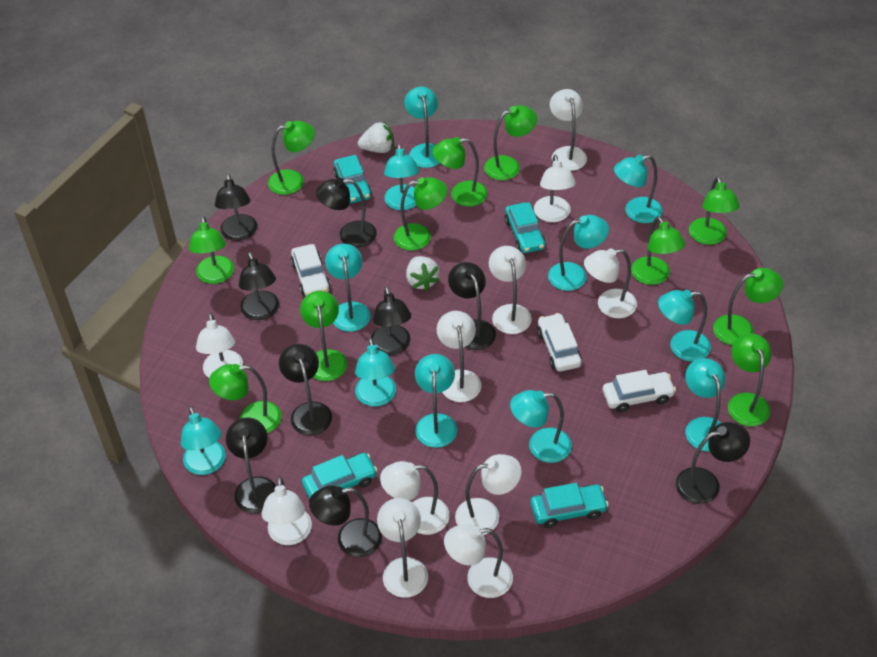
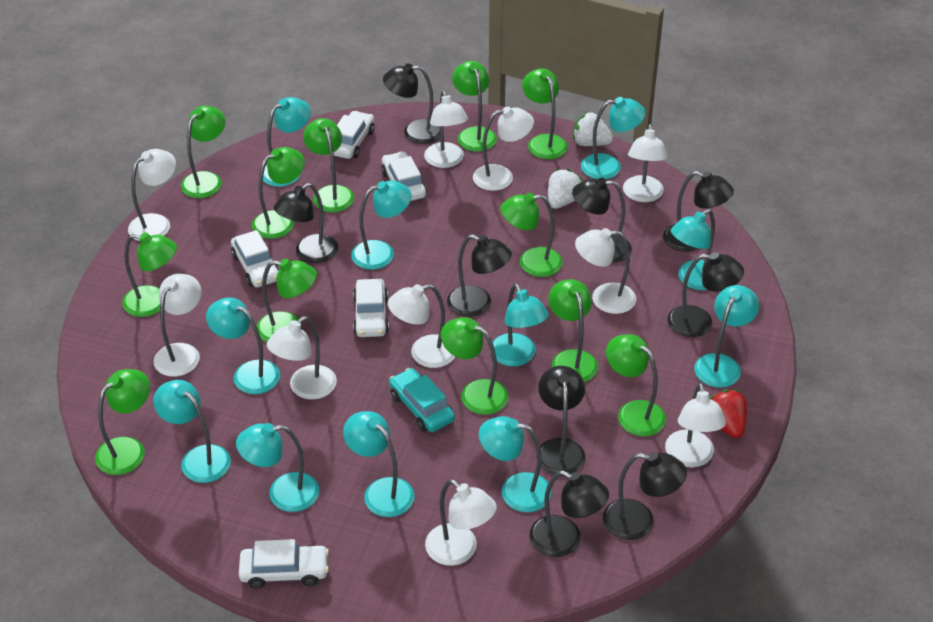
green lamp: [189,216,234,284] [209,364,281,433] [268,121,315,195] [300,291,347,381] [394,177,447,250] [432,137,487,207] [484,105,537,180] [631,216,685,285] [689,177,740,245] [713,268,783,345] [728,333,771,426] = 11 -> [95,369,150,475] [122,232,177,317] [181,106,225,198] [252,147,305,239] [257,259,317,342] [303,118,354,212] [441,317,508,415] [452,61,497,152] [501,193,563,277] [522,68,568,159] [548,279,598,382] [606,334,666,436] = 12
red strawberry: none = 0 -> [709,390,747,438] = 1
turquoise car: [302,453,377,499] [333,155,372,203] [505,202,545,253] [531,483,609,528] = 4 -> [389,368,455,432] = 1
white car: [291,244,330,296] [537,313,582,372] [603,370,676,412] = 3 -> [231,230,280,287] [239,539,329,589] [333,111,374,159] [353,279,389,337] [381,151,426,201] = 5
white lamp: [196,313,243,378] [261,476,312,545] [377,498,428,598] [380,461,450,535] [437,311,481,402] [444,524,513,598] [455,454,521,535] [489,246,532,334] [534,155,576,222] [550,89,587,171] [584,248,637,318] = 11 -> [128,149,176,241] [153,274,202,377] [267,316,337,400] [388,284,455,368] [424,91,468,168] [425,479,497,566] [473,107,534,191] [575,228,636,314] [623,124,668,202] [665,383,726,467] = 10

